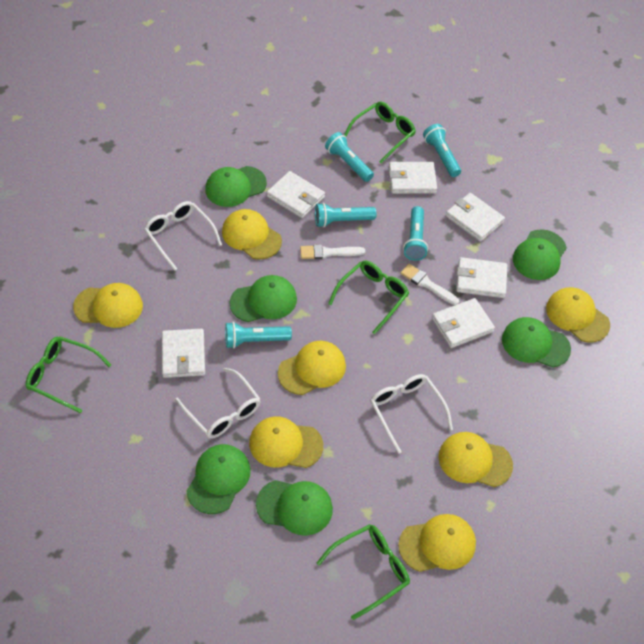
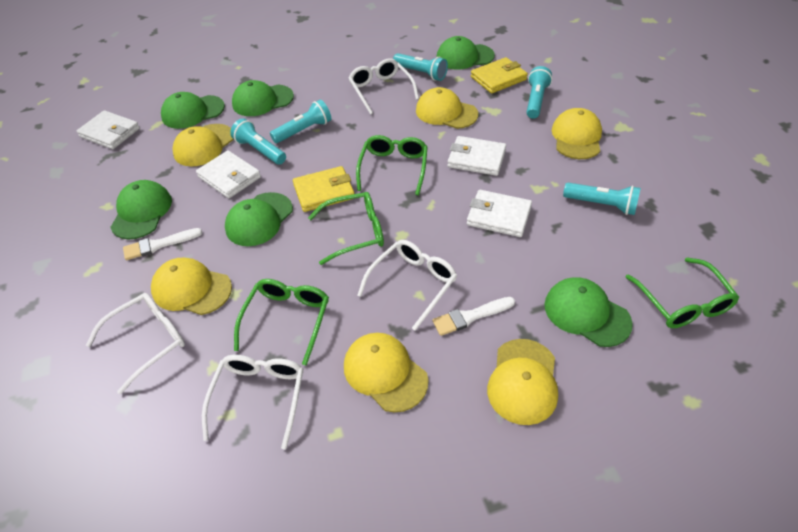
white glasses: [144,201,222,271] [175,368,261,439] [370,374,453,454] = 3 -> [86,293,185,394] [202,355,303,450] [348,58,419,115] [357,240,457,331] = 4
white wallet: [162,329,205,378] [267,171,325,218] [389,162,437,194] [432,298,495,348] [446,193,505,242] [456,257,507,298] = 6 -> [77,110,140,149] [196,150,261,198] [448,136,506,176] [467,190,532,237] = 4
yellow cap: [73,283,143,328] [222,209,282,260] [249,416,323,468] [278,341,346,395] [398,514,476,572] [438,432,513,487] [546,287,610,343] = 7 -> [151,258,232,315] [172,124,234,167] [344,333,428,412] [416,87,478,129] [487,339,558,425] [552,108,602,159] = 6
yellow wallet: none = 0 -> [293,166,354,212] [471,57,528,93] = 2

